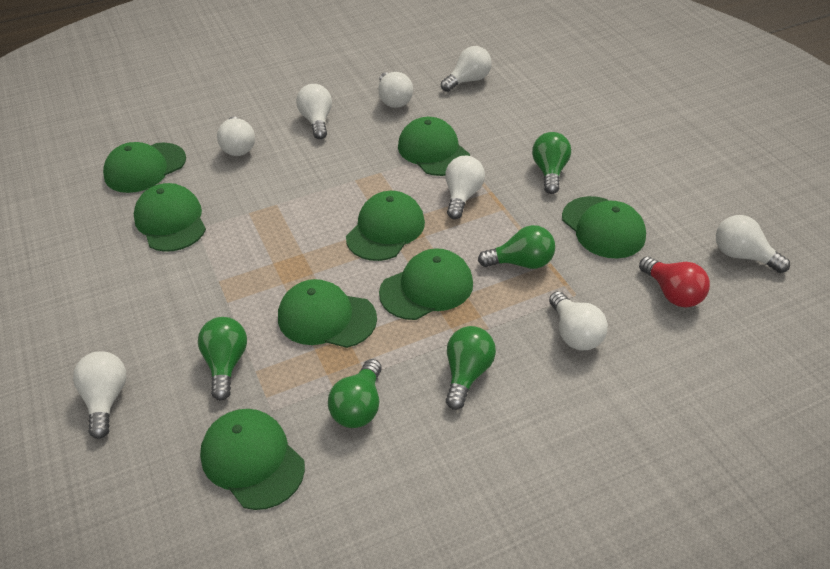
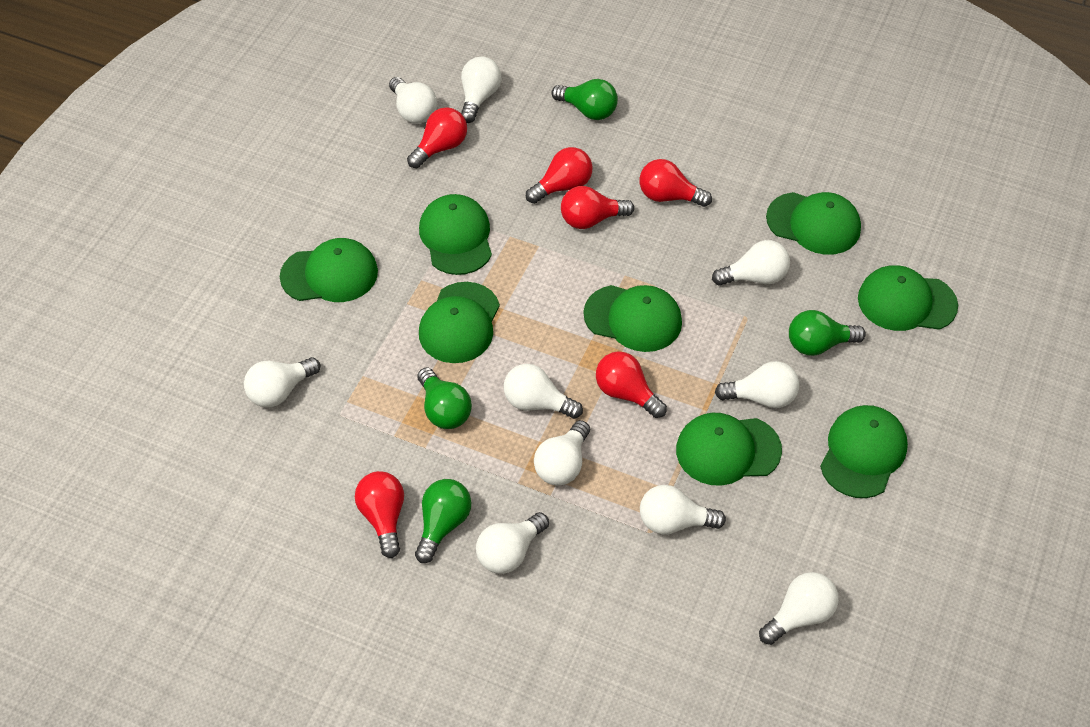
green light bulb: [198,317,247,401] [328,359,382,428] [446,326,496,410] [478,225,555,269] [532,132,571,194] = 5 -> [415,479,471,563] [417,367,472,429] [551,79,618,120] [789,310,866,356] = 4
red light bulb: [639,256,710,308] = 1 -> [355,471,404,558] [407,107,467,168] [526,147,593,204] [561,186,634,229] [596,351,667,418] [640,159,712,207] = 6
white light bulb: [73,351,126,439] [217,117,255,156] [296,84,332,139] [378,72,413,108] [441,46,492,92] [445,156,485,219] [549,291,608,350] [716,215,790,273] = 8 -> [244,357,320,407] [389,77,437,124] [461,57,501,123] [476,512,549,574] [504,364,583,419] [534,420,590,486] [640,485,726,535] [712,240,790,286] [715,361,799,408] [759,572,839,645] = 10

